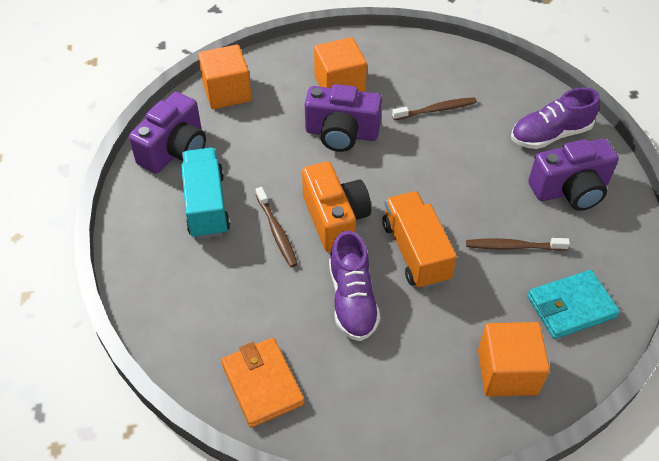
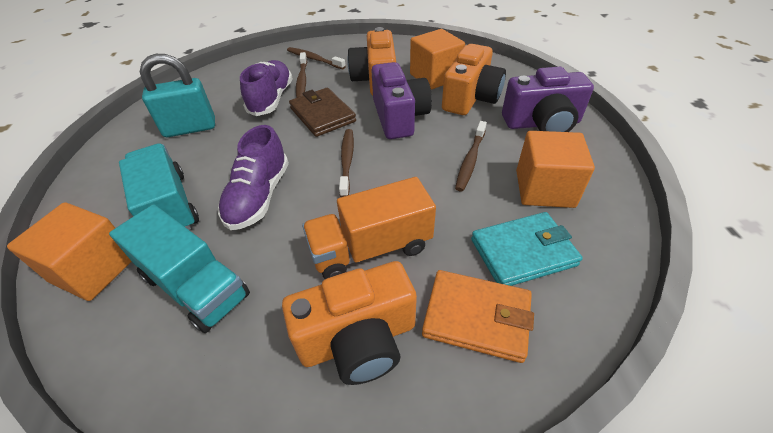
brown toothbrush: [255,187,298,267] [392,97,477,120] [466,238,570,251] = 3 -> [287,47,346,69] [296,52,307,98] [339,129,354,197] [455,121,487,192] = 4
brown wallet: none = 0 -> [289,88,356,137] = 1
orange camera: [302,162,371,253] = 1 -> [282,261,417,385] [347,27,396,96] [442,44,506,115] = 3
purple camera: [129,92,206,173] [305,84,382,152] [528,139,619,211] = 3 -> [371,62,432,139] [502,67,594,132] = 2
turquoise padlock: none = 0 -> [140,54,215,137] = 1
turquoise truck: [181,148,230,239] = 1 -> [109,204,250,333] [119,143,199,230] = 2

